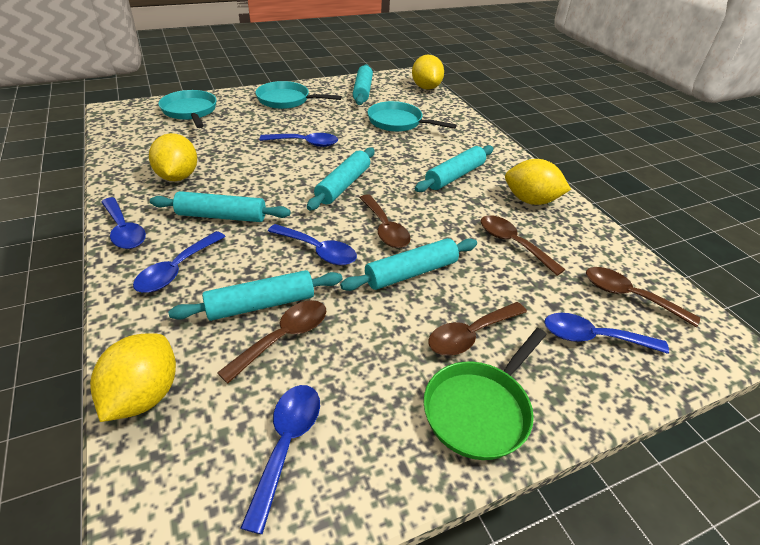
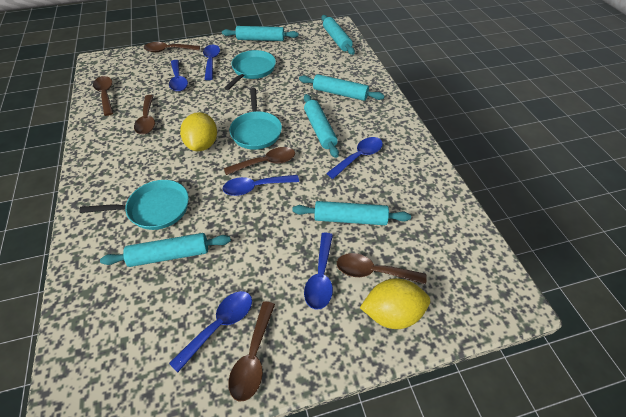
brown spoon: [217,300,326,384] [360,194,410,248] [428,302,527,356] [481,215,565,276] [586,267,700,327] = 5 -> [93,76,113,116] [134,95,155,134] [144,42,200,52] [224,147,295,175] [228,301,275,401] [337,253,427,285] = 6
green pan: [424,328,547,460] = 1 -> none = 0
yellow lemon: [90,333,176,422] [149,133,197,181] [412,55,444,90] [505,159,571,205] = 4 -> [180,112,217,151] [360,278,430,329] = 2

